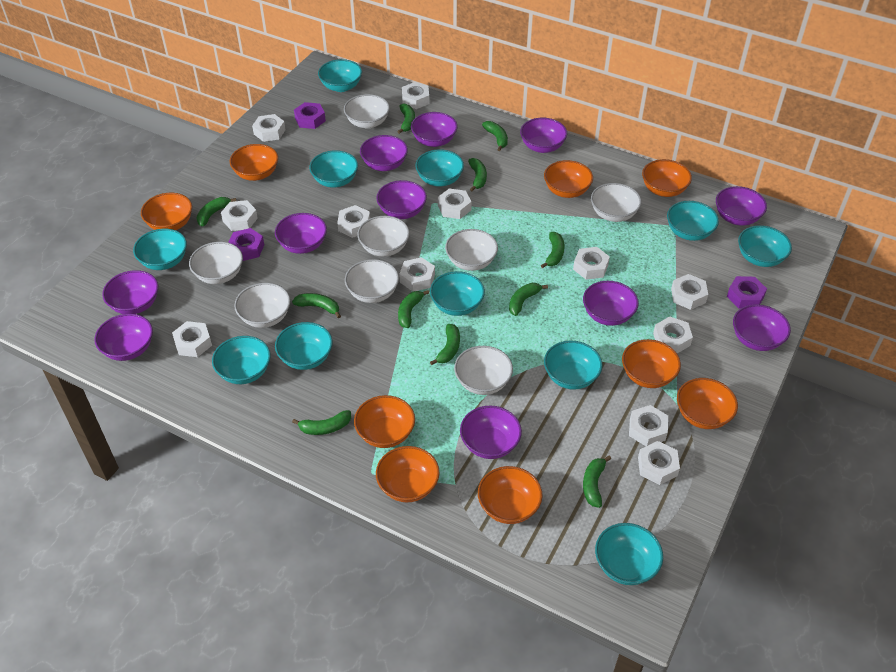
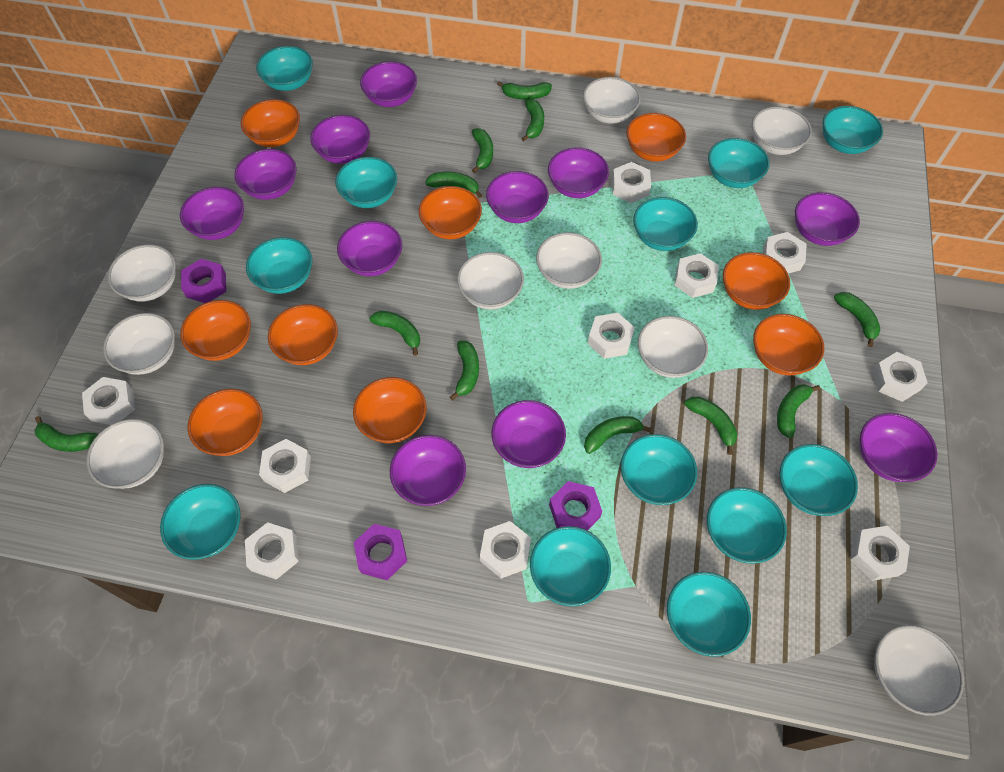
turquoise bowl: [133,229,187,270] [212,336,271,384] [275,322,333,370] [309,150,358,188] [318,59,362,92] [415,149,464,187] [430,271,485,316] [544,340,603,390] [595,523,663,585] [667,201,719,241] [738,225,792,267] = 11 -> [160,484,241,560] [246,237,312,294] [256,46,313,91] [335,157,397,208] [530,526,611,606] [621,434,697,505] [633,197,698,251] [667,572,751,657] [707,487,787,564] [708,138,769,188] [780,444,858,516] [823,106,883,154] = 12
white bowl: [189,242,243,284] [234,283,290,328] [344,94,390,129] [345,259,399,303] [357,216,410,257] [445,229,498,271] [454,346,513,395] [591,183,641,222] = 8 -> [86,419,164,489] [103,313,175,375] [108,245,176,302] [457,252,524,310] [536,232,602,289] [583,77,641,124] [638,316,708,378] [752,107,812,155] [874,625,964,716] = 9
white nut: [172,321,212,357] [221,200,258,231] [252,114,286,142] [337,205,370,238] [399,257,435,292] [402,82,429,109] [438,188,472,219] [573,247,610,280] [629,405,668,446] [638,441,680,485] [653,316,693,354] [671,274,708,310] = 12 -> [82,377,135,425] [245,522,299,580] [259,439,311,493] [480,521,531,579] [588,313,635,359] [612,162,651,203] [674,253,719,298] [763,232,807,274] [850,526,910,581] [872,352,928,402] = 10

